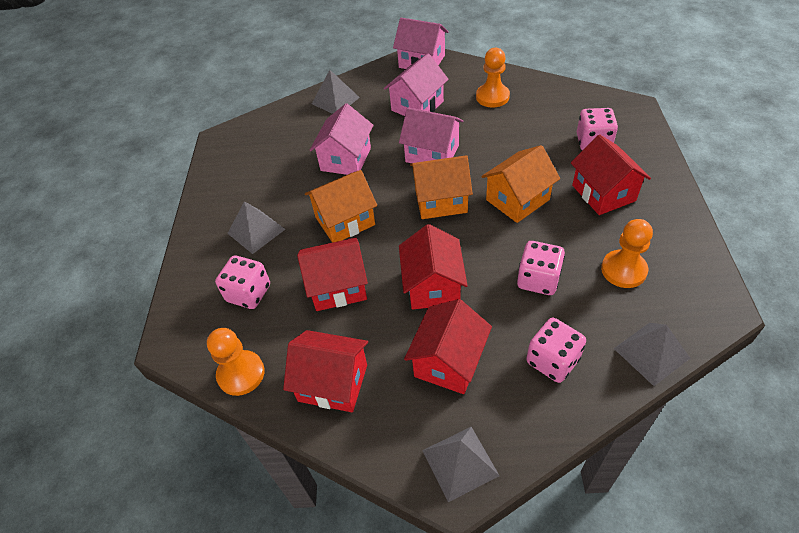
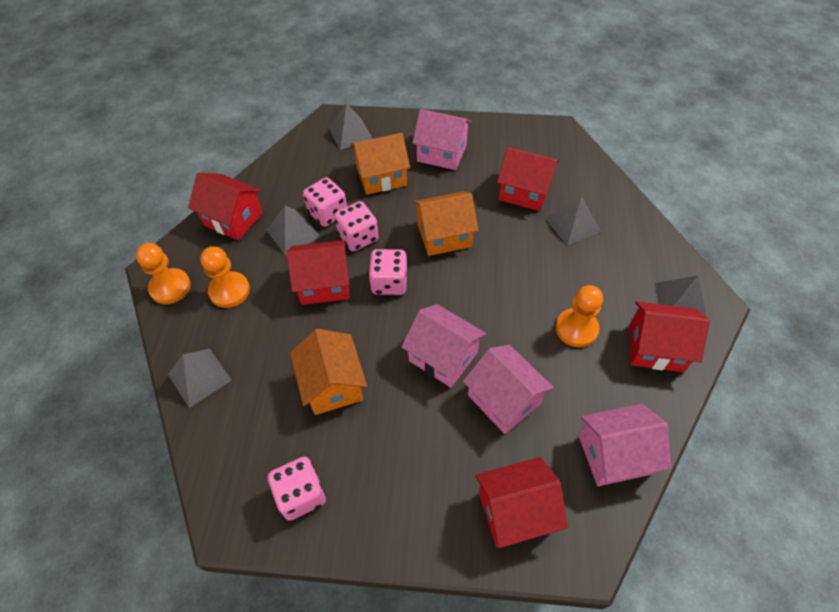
grey pyramid: [227,201,285,254] [312,70,360,114] [422,427,500,502] [614,323,690,386] = 4 -> [168,349,232,408] [267,206,320,256] [328,104,373,150] [545,196,601,246] [655,276,706,316] = 5

